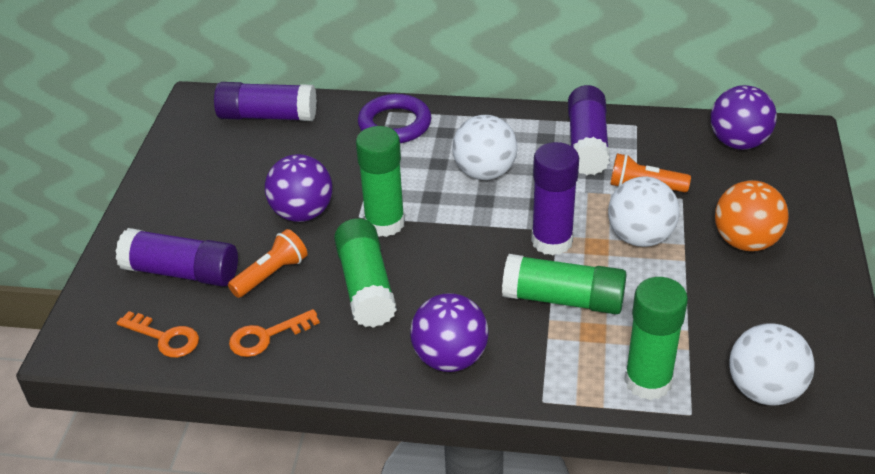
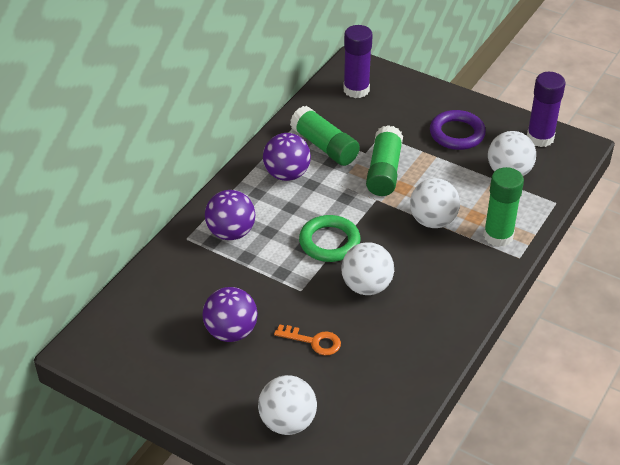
green glue stick: [334,218,397,328] [356,126,405,237] [502,254,627,314] [624,277,688,400] = 4 -> [290,106,360,166] [366,125,403,196] [483,167,524,247] = 3
green ring: none = 0 -> [299,215,360,262] = 1
orange ball: [715,180,789,251] = 1 -> none = 0
orange flashlight: [228,229,308,298] [610,153,691,192] = 2 -> none = 0
orange key: [117,311,199,358] [229,309,320,357] = 2 -> [274,324,341,355] = 1
purple glue stick: [116,228,238,287] [214,82,317,121] [531,142,579,256] [568,85,610,175] = 4 -> [343,25,373,98] [527,72,566,147] = 2
white ball: [452,115,517,180] [608,176,679,247] [729,323,815,406] = 3 -> [258,375,317,435] [341,242,394,295] [410,178,460,228] [488,131,536,176] = 4

